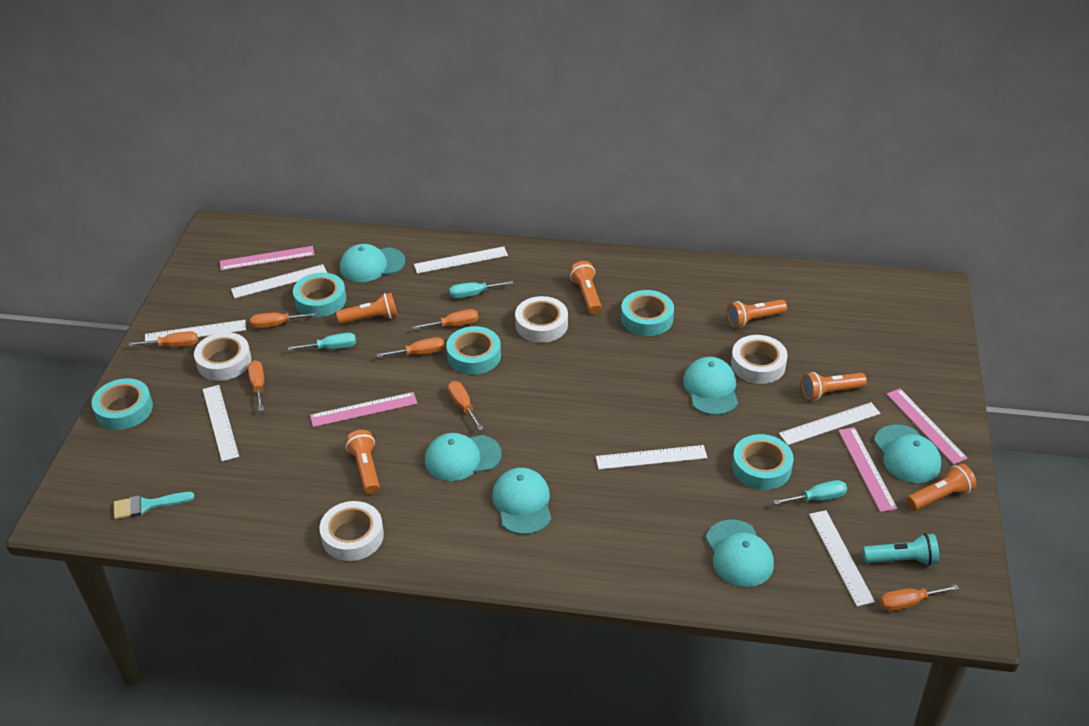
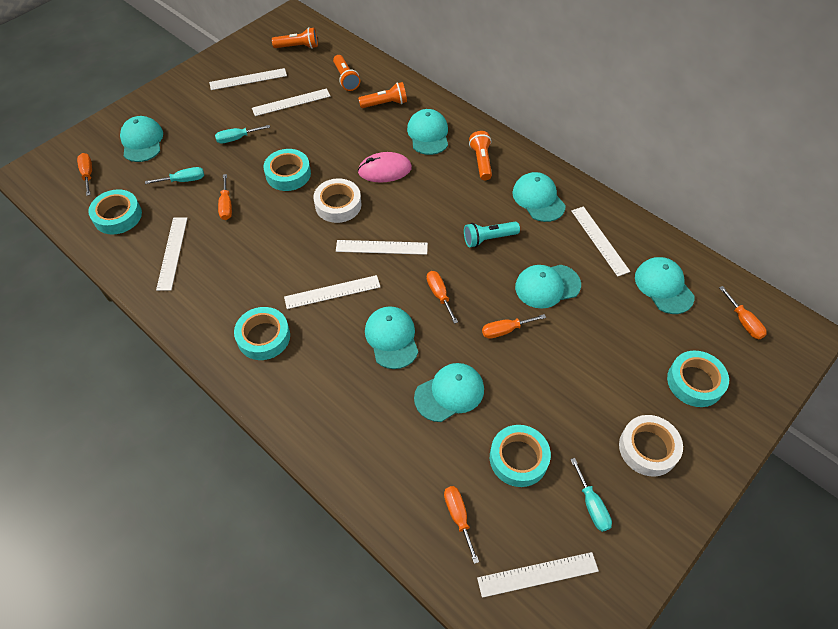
orange flashlight: [336,293,397,324] [345,430,380,494] [570,261,602,314] [727,299,787,328] [801,372,867,400] [907,463,977,510] = 6 -> [272,27,318,49] [333,55,360,91] [358,82,407,108] [469,131,492,180] = 4
orange screwdriver: [129,331,198,347] [248,360,264,411] [250,312,318,328] [377,337,445,357] [412,309,478,330] [448,381,484,430] [880,584,959,611] = 7 -> [77,153,92,196] [218,174,232,220] [427,271,458,324] [444,486,479,564] [482,314,546,339] [719,286,767,339] = 6
pink mouse: none = 0 -> [358,152,412,183] = 1
pink ruler: [220,246,314,271] [310,392,417,427] [838,427,898,512] [887,389,968,465] = 4 -> none = 0
turquoise brush: [114,492,195,519] = 1 -> none = 0
turquoise cap: [340,244,405,282] [425,433,502,481] [492,468,551,535] [683,357,738,415] [706,519,774,587] [874,424,941,483] = 6 -> [120,116,163,162] [365,306,418,369] [407,109,448,155] [414,363,484,422] [512,172,566,222] [515,265,581,309] [635,257,695,314] = 7
white tape: [194,332,251,381] [320,501,384,561] [515,296,568,343] [731,335,788,384] = 4 -> [313,178,362,223] [619,415,683,477] = 2

